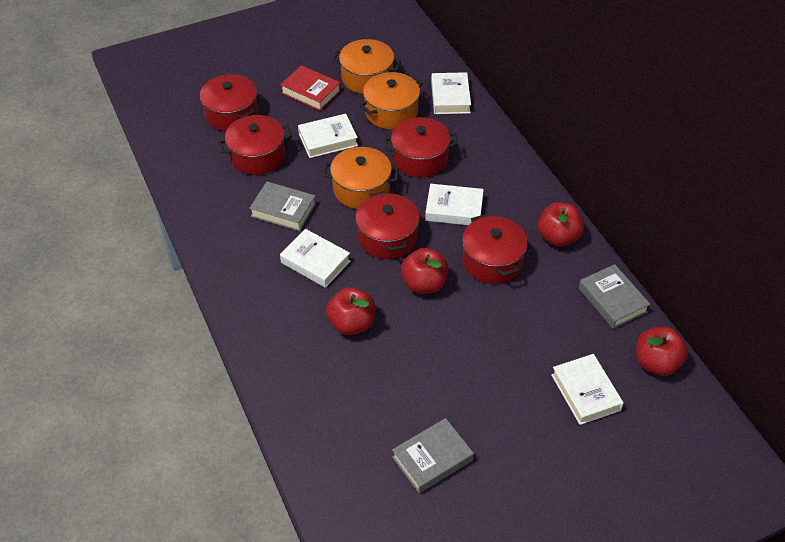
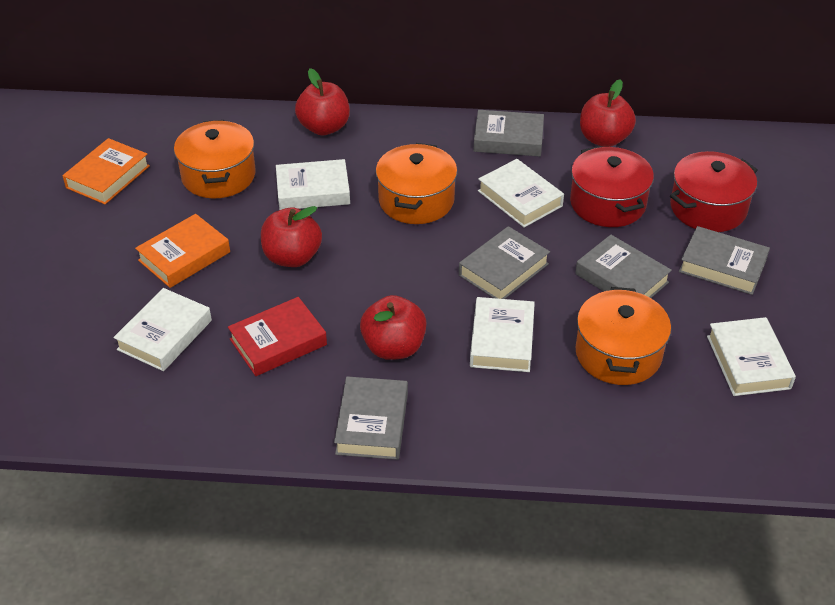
grey book: [249,182,316,231] [392,418,474,493] [579,264,650,329] = 3 -> [334,376,408,460] [459,226,550,299] [474,110,544,157] [575,235,672,298] [679,226,770,295] = 5
orange book: none = 0 -> [62,138,150,204] [135,214,230,288] = 2
red pot: [200,74,258,131] [218,115,292,175] [355,191,419,259] [384,117,458,178] [462,214,528,284] = 5 -> [570,146,654,227] [670,151,758,232] = 2

